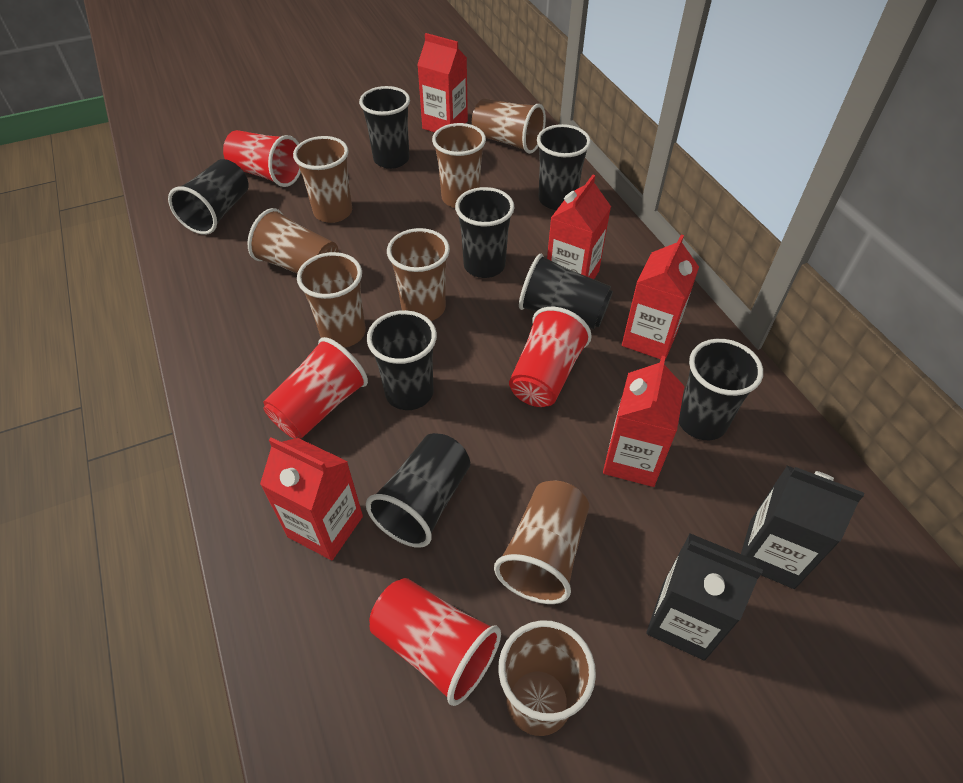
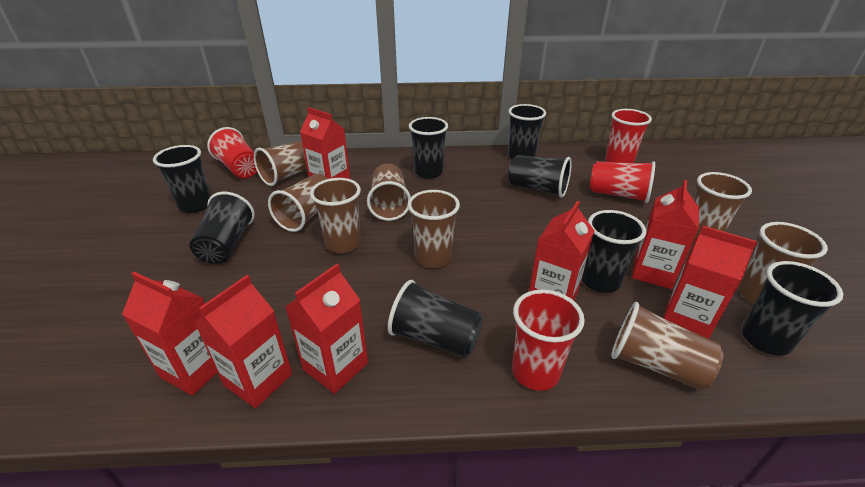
black carton: [646,533,763,660] [741,466,864,589] = 2 -> none = 0
red carton: [260,437,363,560] [417,33,468,133] [547,175,611,279] [603,356,685,487] [622,234,699,360] = 5 -> [122,272,217,396] [194,275,292,408] [285,264,368,394] [300,107,350,179] [529,201,594,301] [632,180,699,289] [663,226,757,339] = 7

